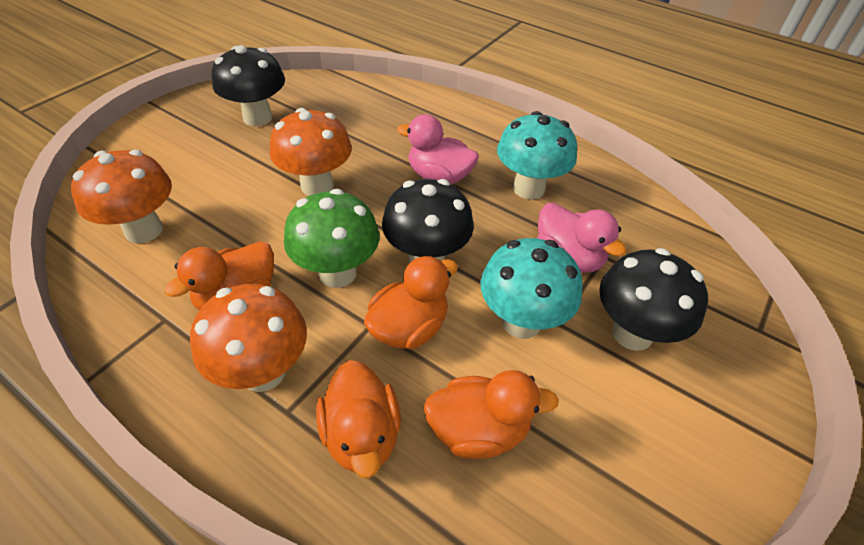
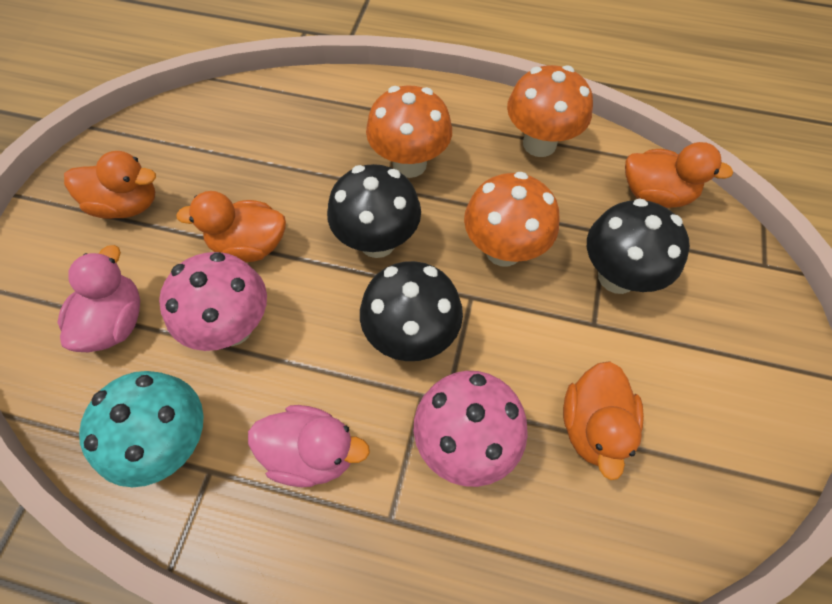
green mushroom: [284,189,380,288] = 1 -> none = 0
pink mushroom: none = 0 -> [159,252,267,351] [414,371,528,487] = 2
turquoise mushroom: [480,238,583,339] [497,111,577,199] = 2 -> [79,371,204,487] = 1

